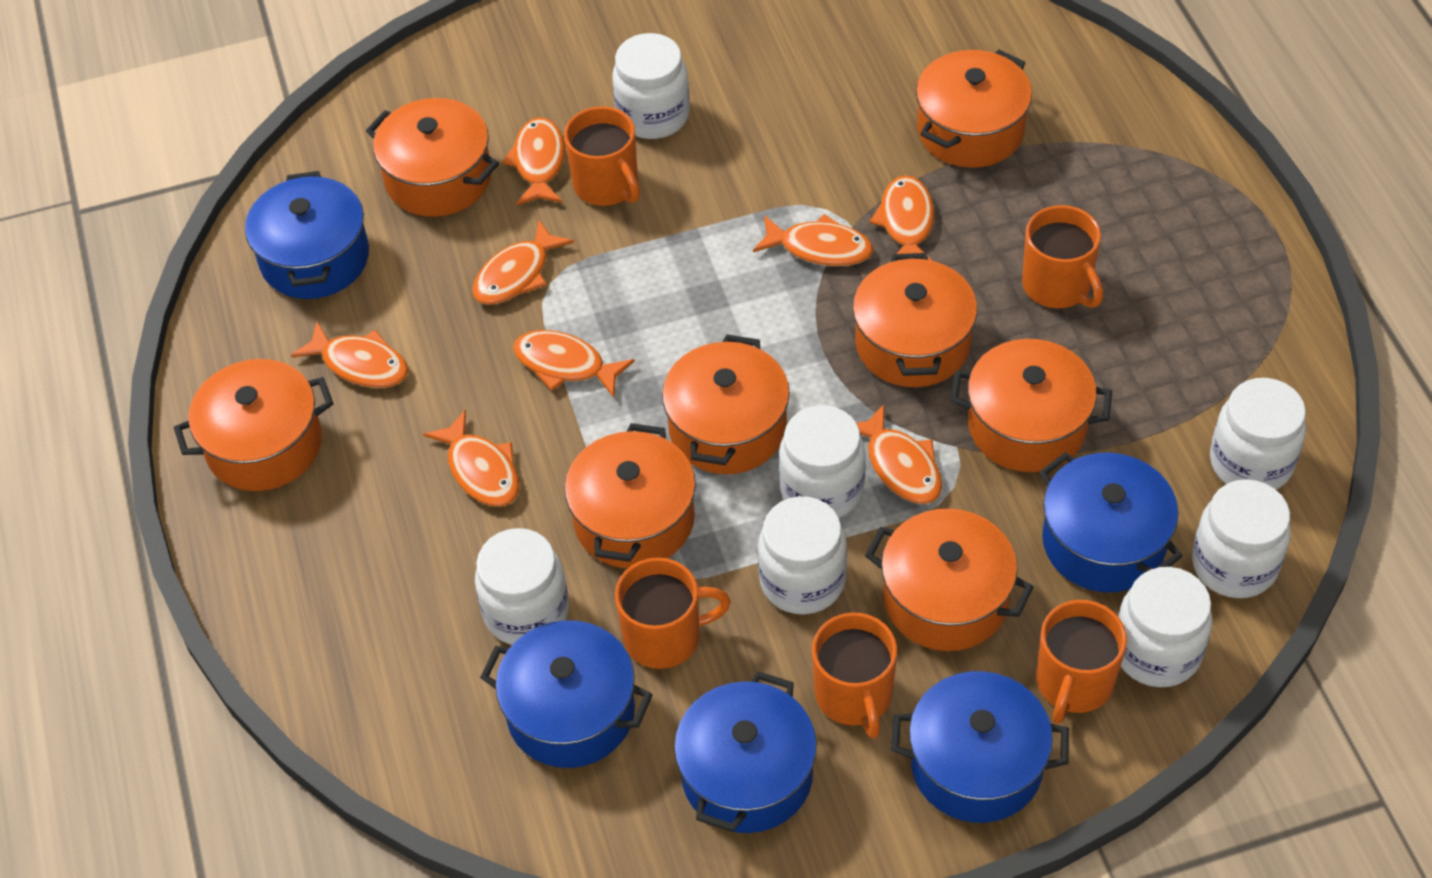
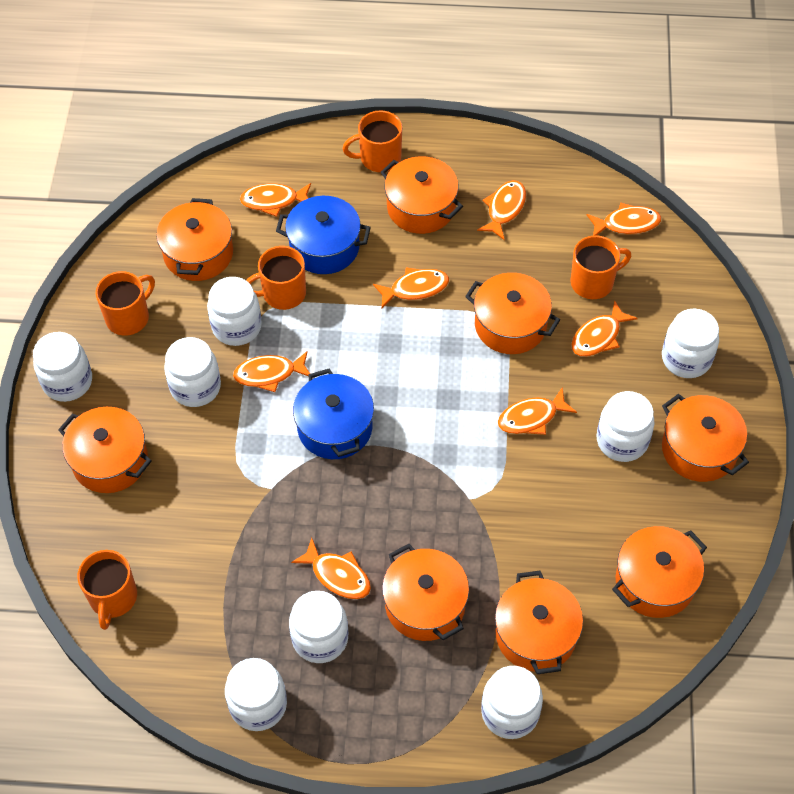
blue pot: [245,171,369,299] [480,620,653,768] [674,671,817,833] [891,671,1069,823] [1039,452,1183,592] = 5 -> [276,196,371,274] [293,369,374,459] = 2
white jar: [475,528,569,645] [612,33,690,139] [758,496,847,615] [779,405,866,518] [1118,567,1213,687] [1192,479,1291,598] [1210,378,1306,490] = 7 -> [33,332,92,402] [164,337,221,407] [207,277,262,346] [225,658,287,731] [289,591,348,663] [481,666,543,739] [597,391,654,462] [662,309,719,378] = 8

